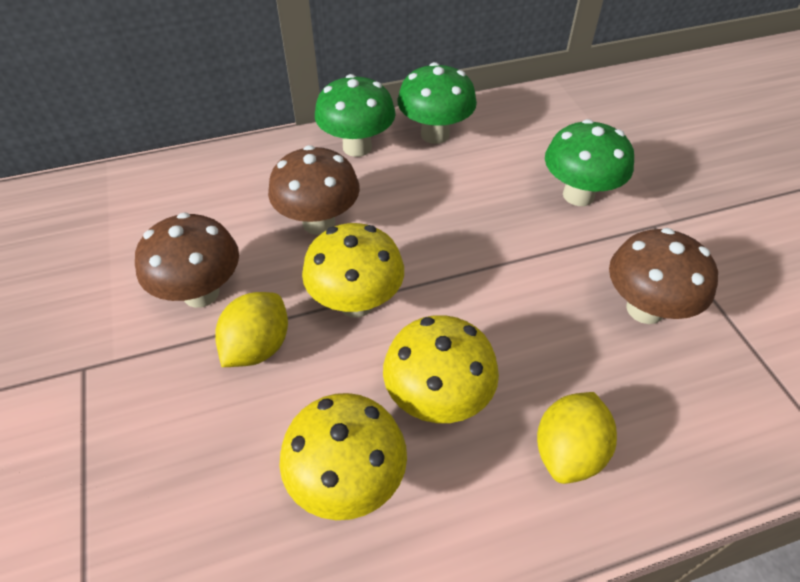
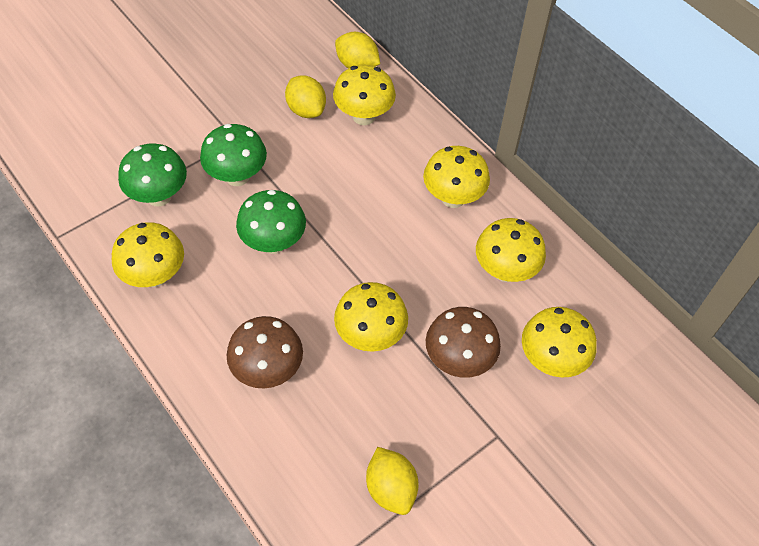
brown mushroom: [135,212,239,308] [268,145,360,235] [609,228,718,324] = 3 -> [227,316,303,389] [426,307,501,378] = 2
yellow lemon: [215,292,288,367] [537,392,617,484] = 2 -> [285,75,326,118] [335,32,380,69] [366,447,419,515] = 3
yellow mushroom: [279,393,407,520] [302,223,404,318] [383,315,499,423] = 3 -> [112,222,184,287] [333,65,396,125] [334,282,408,352] [423,146,490,208] [476,218,546,282] [522,307,597,377] = 6

